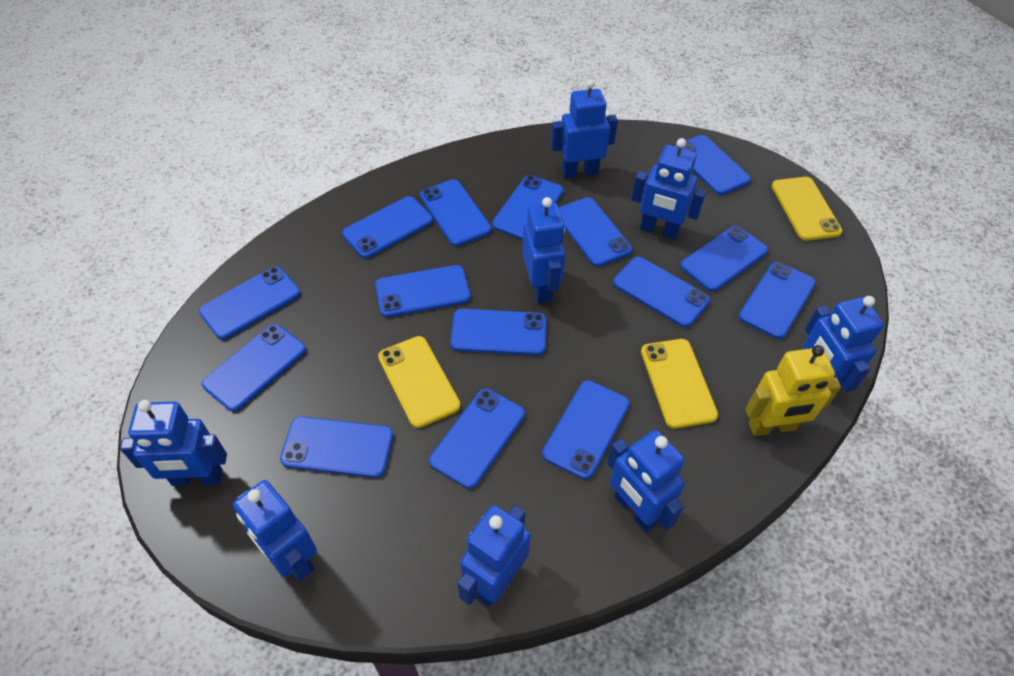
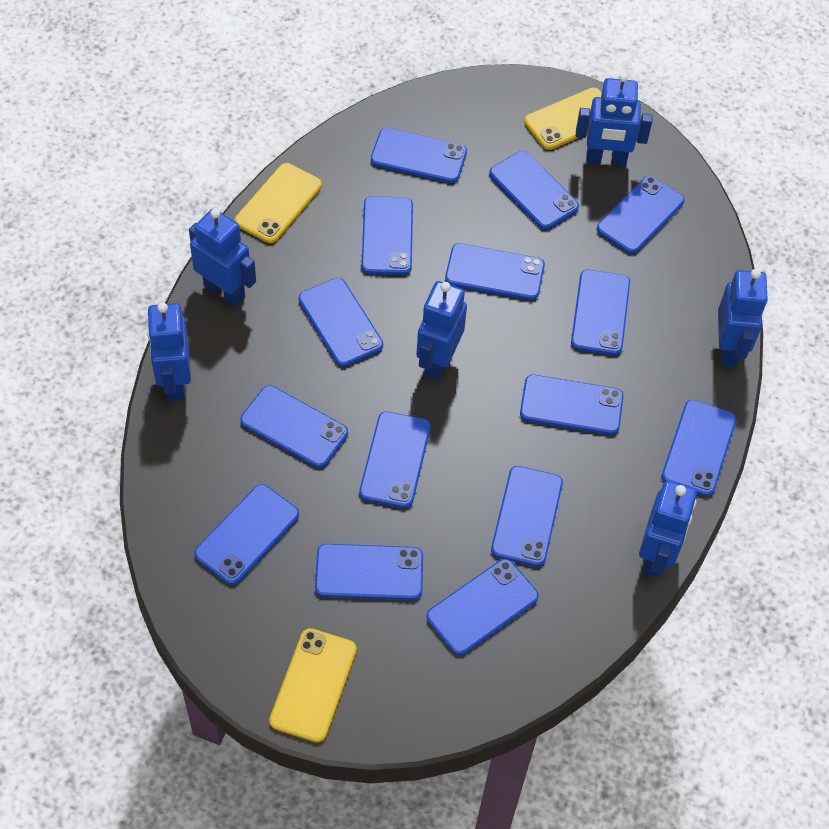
blue robot: [120,400,227,486] [233,480,317,581] [458,505,531,607] [522,197,566,304] [551,79,618,179] [607,430,685,532] [631,138,706,240] [803,296,884,395] = 8 -> [147,302,191,401] [189,208,256,307] [416,281,467,380] [576,73,653,166] [639,481,697,577] [718,269,768,367] = 6
yellow robot: [745,345,841,436] = 1 -> none = 0

